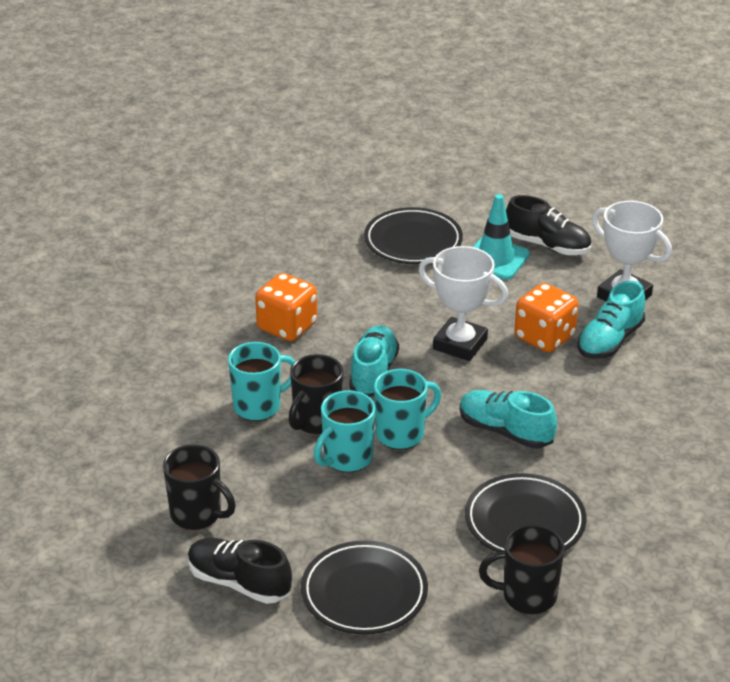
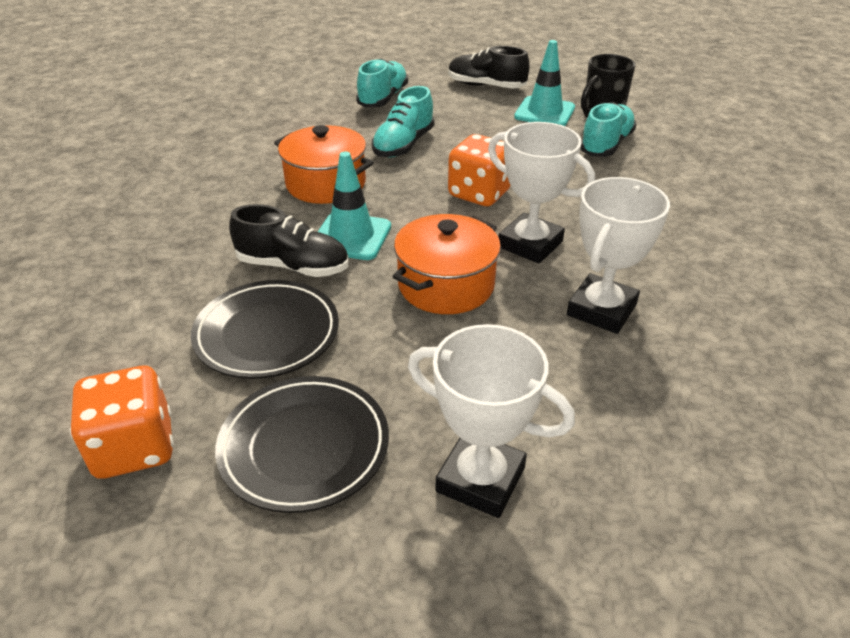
black mug: [163,445,236,530] [289,354,343,434] [479,524,565,614] = 3 -> [581,54,636,118] = 1
black plate: [301,541,428,634] [364,207,463,264] [465,473,586,552] = 3 -> [191,280,339,379] [215,376,389,513] = 2
orange pot: none = 0 -> [274,125,374,204] [393,214,501,314] = 2
turquoise mug: [228,342,295,421] [314,390,375,473] [374,369,441,450] = 3 -> none = 0
turquoise traffic cone: [473,194,530,280] = 1 -> [318,152,391,260] [514,40,575,126] = 2
white trophy: [419,246,508,361] [592,201,672,301] = 2 -> [408,324,575,518] [488,122,595,264] [567,177,670,334] = 3

